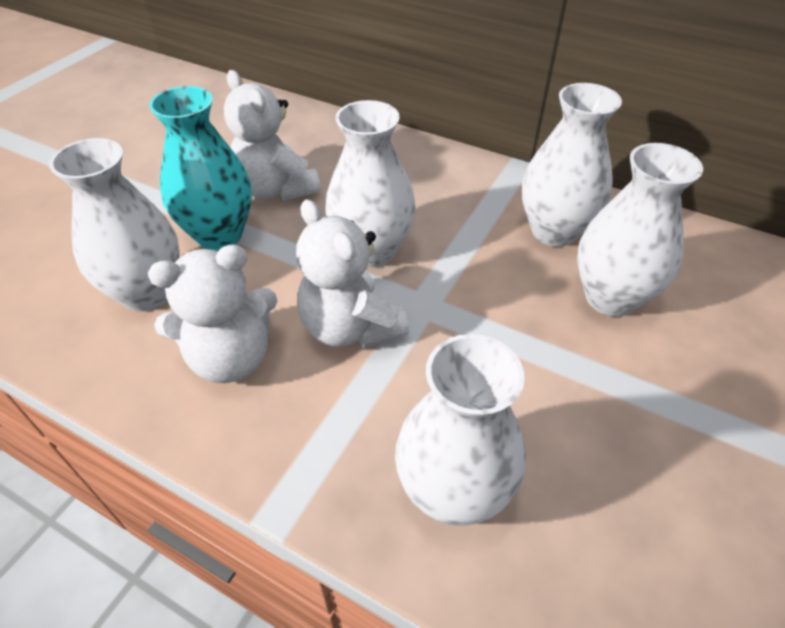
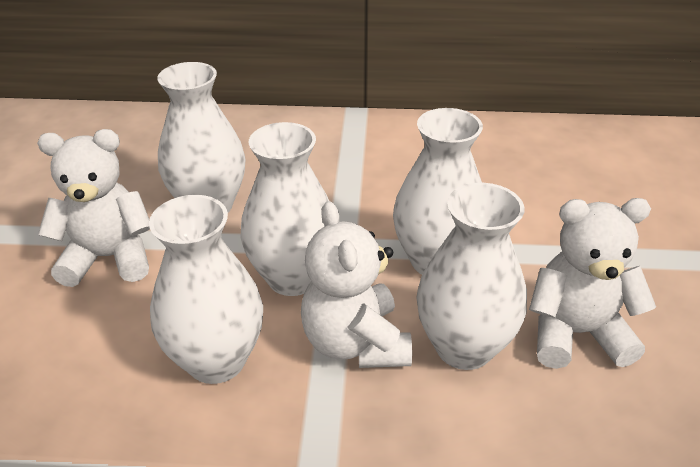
turquoise vase: [149,86,252,250] = 1 -> none = 0

